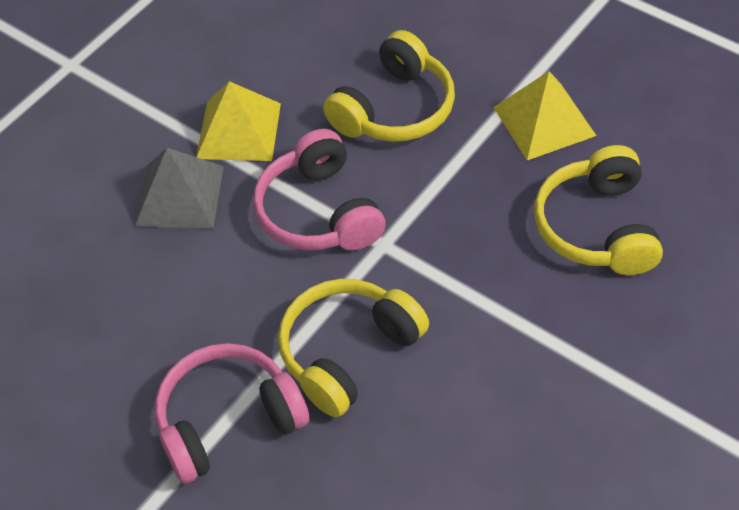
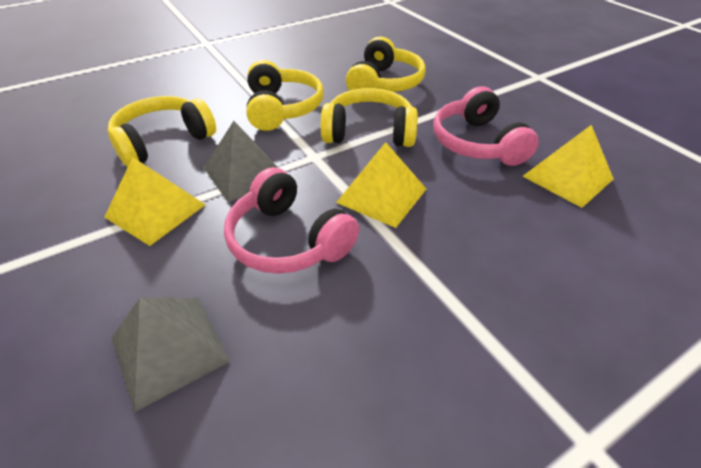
grey pyramid: [135,148,224,228] = 1 -> [111,297,230,412] [204,121,278,202] = 2
yellow headphones: [278,279,429,417] [323,30,455,142] [534,145,663,275] = 3 -> [108,96,216,167] [246,60,324,131] [321,88,418,147] [346,37,426,92] = 4
yellow pyramid: [196,81,281,161] [493,71,596,160] = 2 -> [104,157,206,246] [336,142,426,228] [523,125,614,208] = 3

